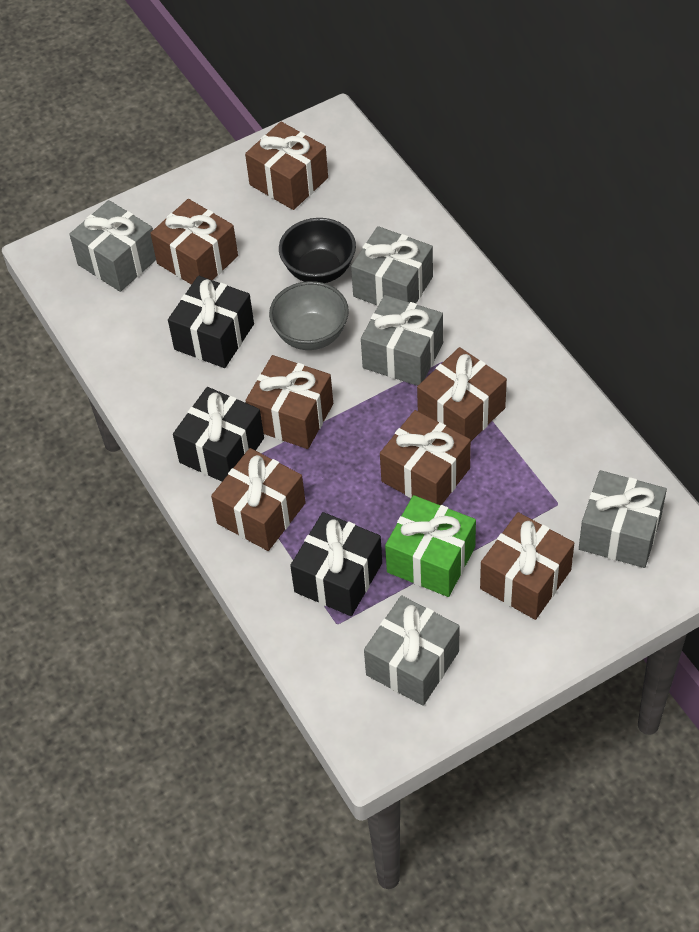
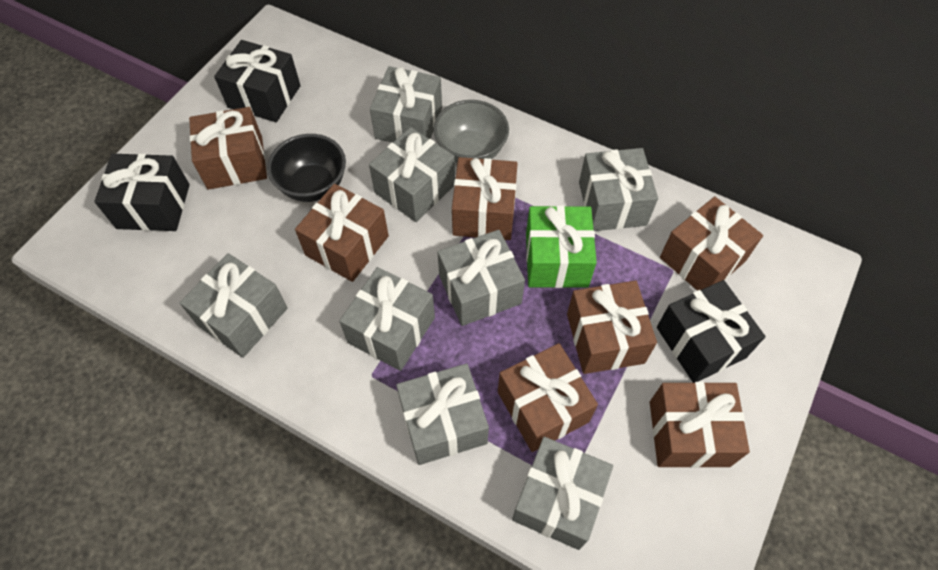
grey gift: [69,200,156,292] [351,226,433,306] [361,295,443,386] [364,595,459,706] [579,470,667,568] = 5 -> [180,253,288,358] [339,267,435,371] [369,127,455,222] [370,66,442,143] [396,363,489,465] [438,230,525,326] [512,437,613,550] [579,148,658,231] = 8

